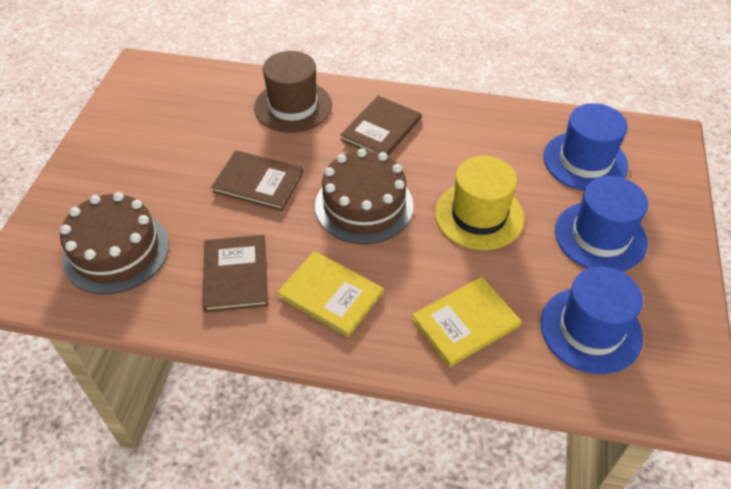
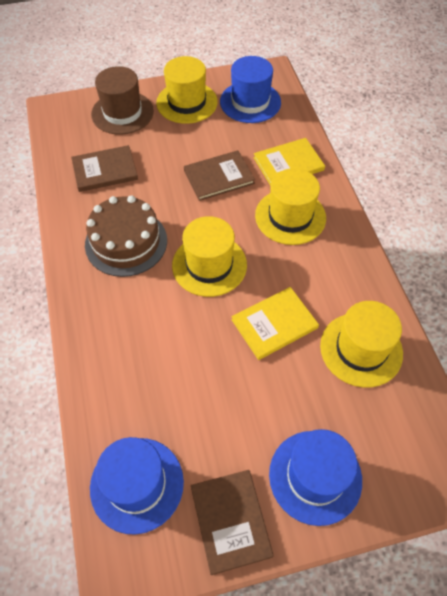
brown cake: [60,192,169,294] [315,149,414,244] = 2 -> [85,195,167,277] = 1
yellow hat: [435,156,524,250] = 1 -> [156,56,218,124] [172,216,247,297] [255,168,326,245] [320,301,403,387] = 4

